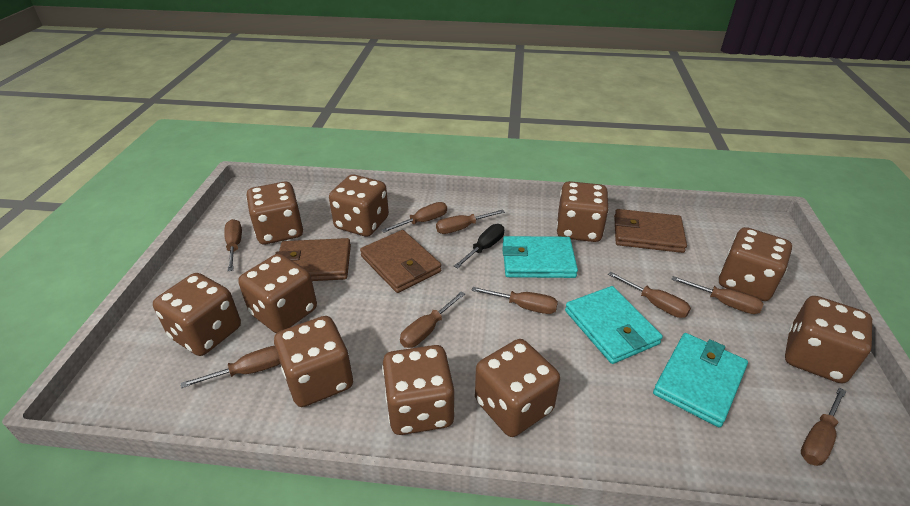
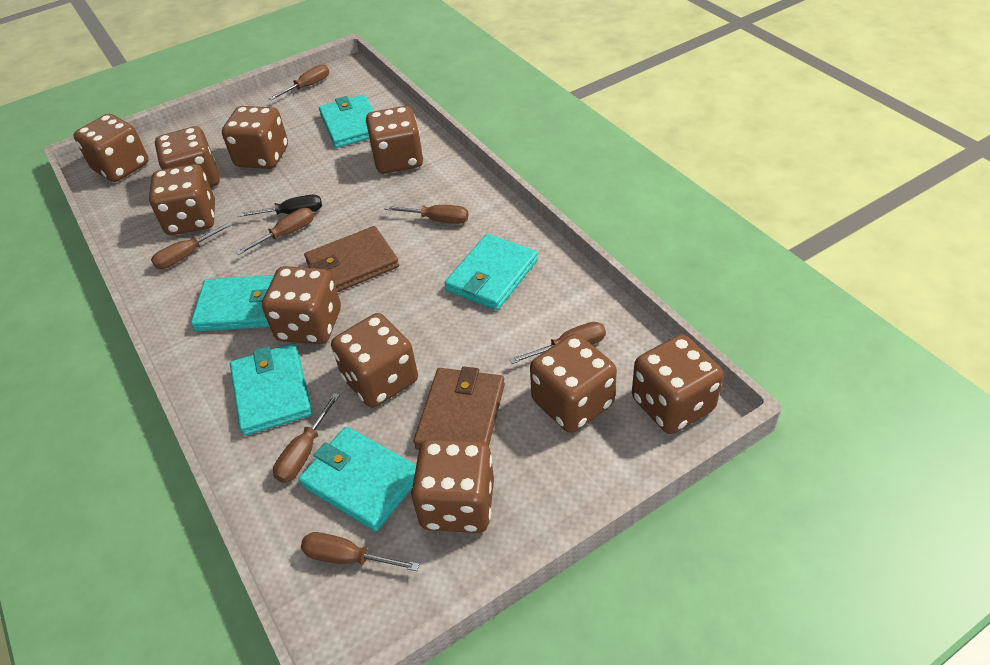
brown screwdriver: [181,346,280,388] [224,219,242,271] [381,202,447,233] [400,291,465,348] [436,209,505,234] [471,287,558,314] [608,271,691,318] [671,276,763,314] [801,388,846,466] = 9 -> [151,221,233,269] [236,208,314,255] [269,64,329,100] [273,393,340,483] [301,532,419,571] [385,205,469,224] [509,322,606,364] = 7
brown wallet: [275,238,351,281] [360,230,441,293] [614,209,687,253] = 3 -> [304,226,399,292] [413,366,505,450] = 2
turquoise wallet: [502,236,578,278] [565,286,663,364] [653,333,748,427] = 3 -> [191,275,274,331] [230,343,312,436] [298,426,416,532] [319,94,374,148] [445,234,538,310] = 5

